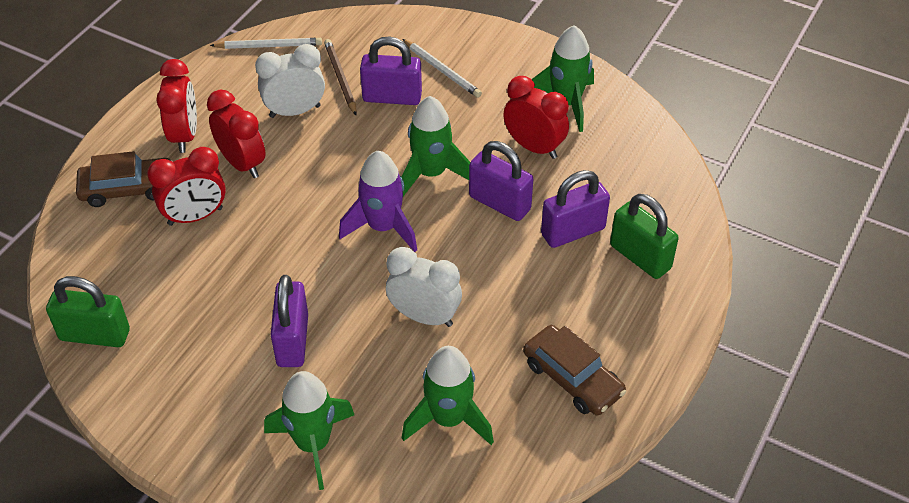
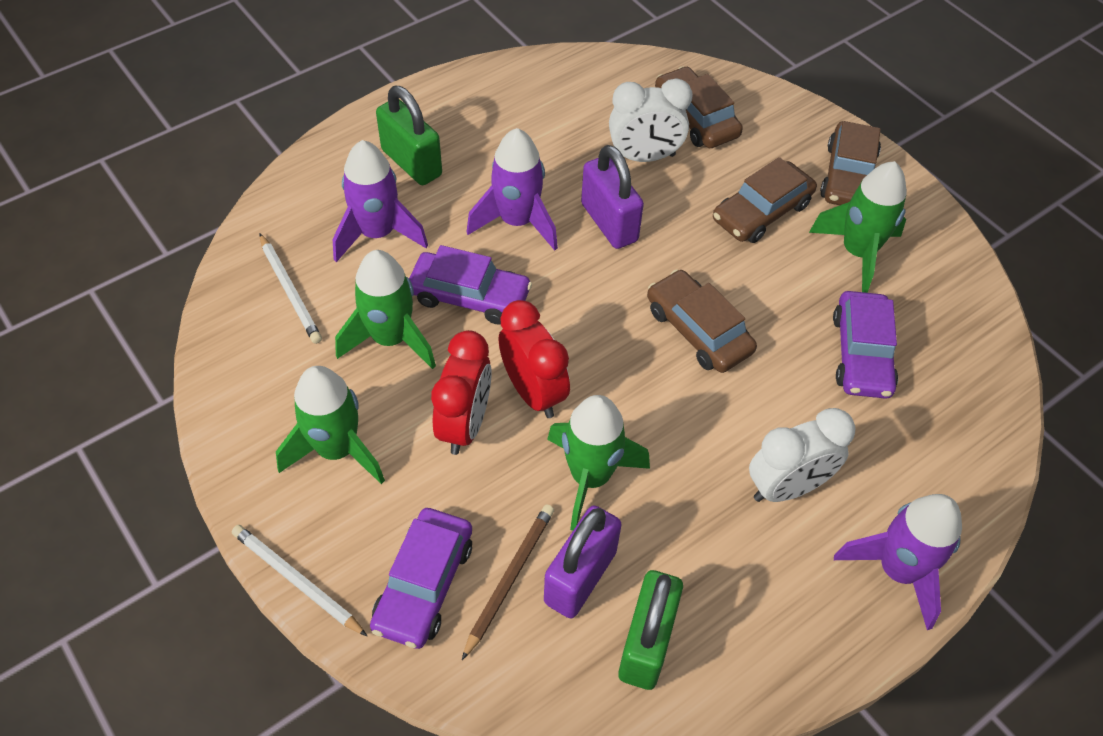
brown car: [76,151,173,207] [523,325,626,416] = 2 -> [647,269,757,373] [655,66,743,148] [713,157,817,243] [820,121,881,205] = 4
purple car: none = 0 -> [370,508,472,649] [409,245,532,325] [833,291,898,399] = 3
purple padlock: [271,275,308,367] [360,36,422,105] [469,141,533,221] [541,170,610,248] = 4 -> [544,506,622,618] [581,145,644,249] = 2
purple rocket: [339,151,417,252] = 1 -> [333,140,428,262] [466,128,558,251] [834,494,962,630] = 3
red clock: [147,147,226,226] [156,59,197,153] [207,90,266,178] [503,76,569,159] = 4 -> [431,330,492,455] [498,300,570,418] = 2

